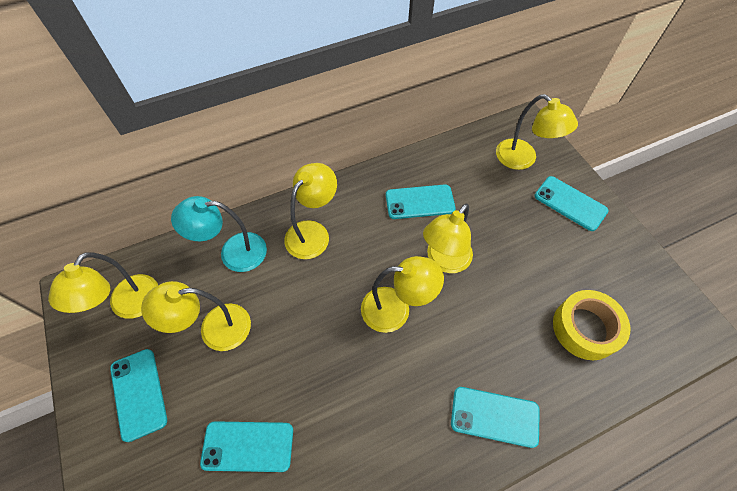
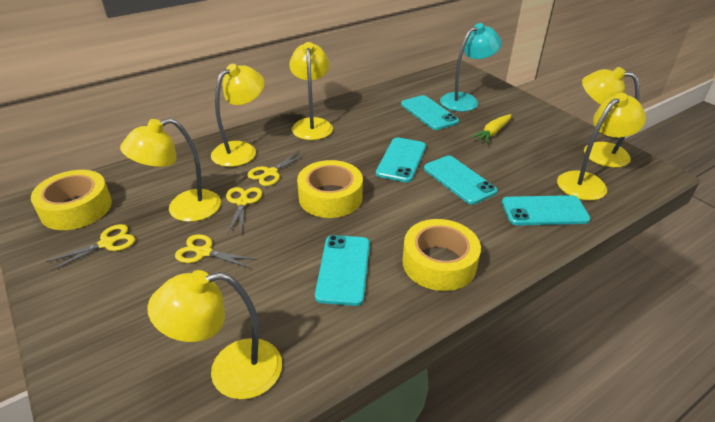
yellow carrot: none = 0 -> [471,114,511,143] = 1
yellow scissors: none = 0 -> [46,224,135,271] [175,234,257,269] [226,187,262,233] [247,151,306,186] = 4
yellow tape: [553,290,630,360] = 1 -> [31,170,112,230] [297,160,363,218] [402,219,481,291] = 3

